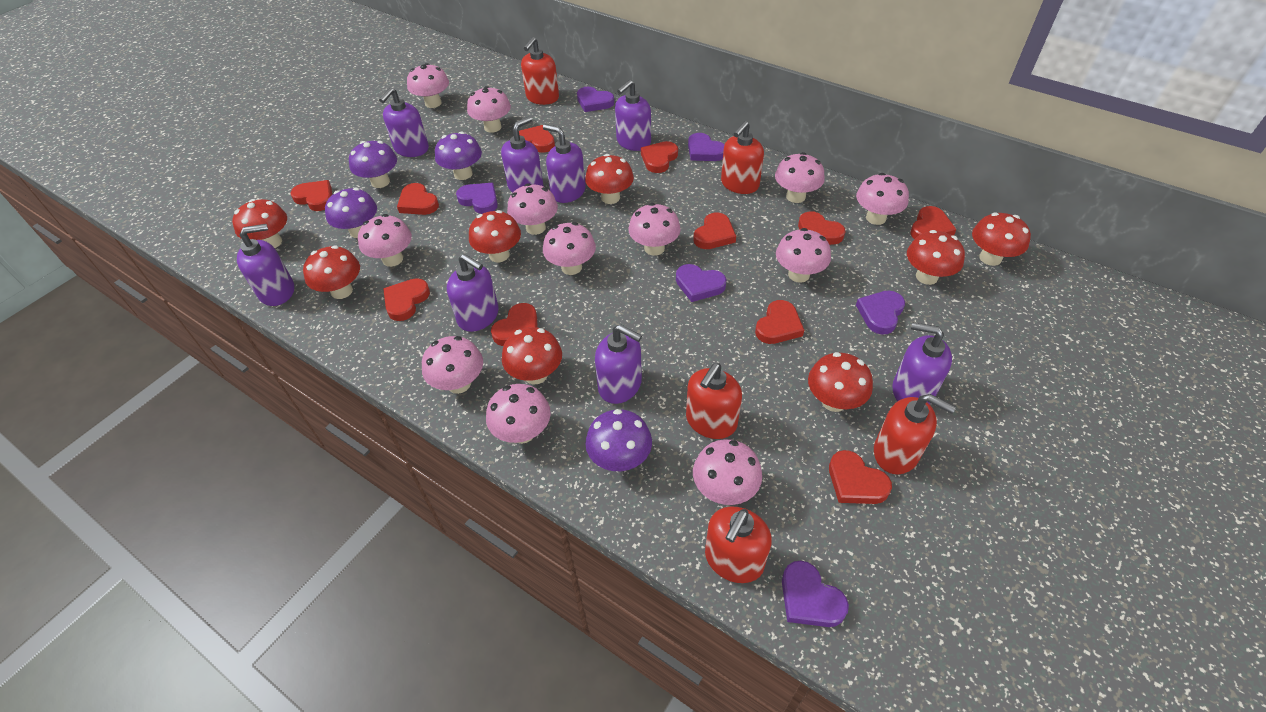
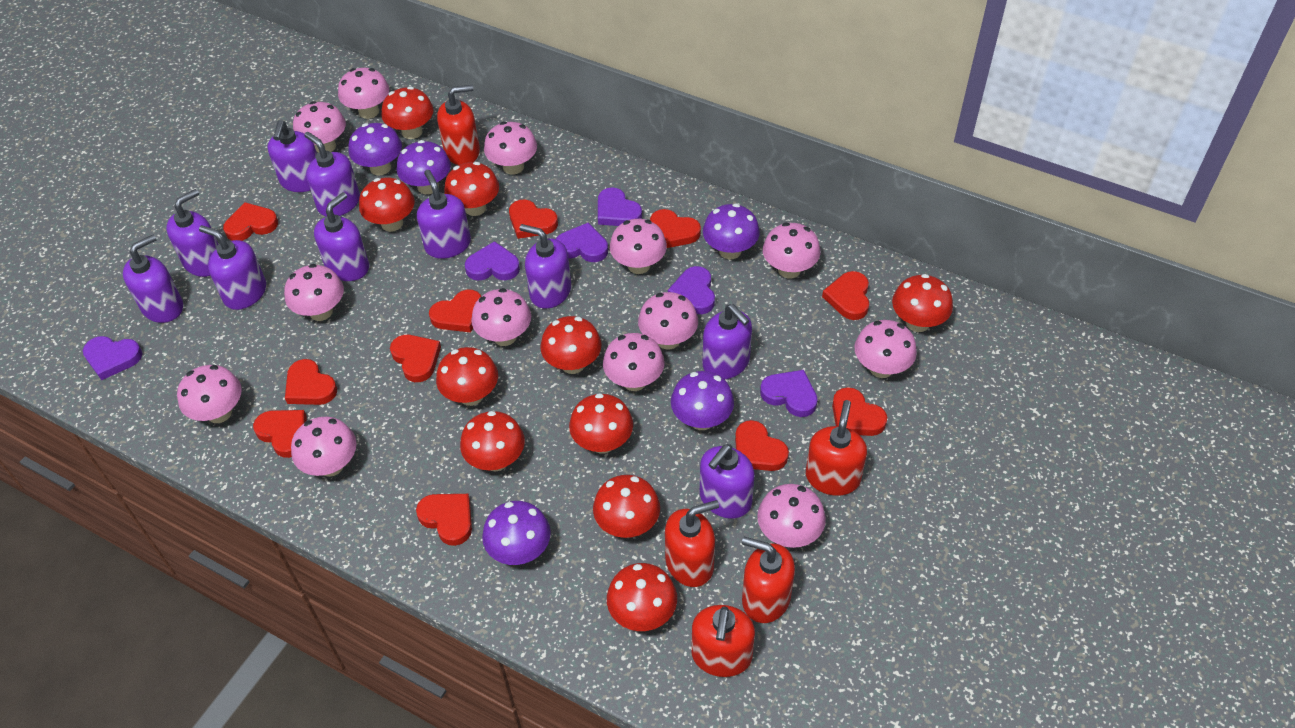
pink mushroom: [358,214,412,267] [407,63,449,108] [422,336,483,394] [467,86,511,133] [486,384,551,444] [507,183,558,235] [543,222,596,275] [628,203,681,256] [693,439,762,505] [775,152,825,203] [776,228,831,283] [856,173,909,225] = 12 -> [177,365,242,423] [284,264,344,321] [291,417,357,477] [293,101,346,153] [338,68,389,119] [471,288,531,346] [484,121,537,175] [603,333,665,391] [610,219,667,274] [638,292,698,350] [757,484,826,548] [763,222,820,279] [854,320,917,378] = 13
purple mushroom: [325,188,377,238] [349,141,397,188] [435,132,482,180] [585,409,652,471] = 4 -> [348,123,402,176] [397,140,451,194] [482,501,551,565] [671,371,734,430] [703,204,760,259] = 5
purple soap dispenser: [237,224,294,306] [379,87,429,157] [447,254,499,332] [501,116,544,193] [543,124,586,203] [595,324,642,404] [615,80,651,151] [892,322,952,404] = 8 -> [123,234,183,323] [166,189,218,277] [199,225,266,310] [267,120,317,192] [304,132,360,217] [314,192,369,281] [417,170,471,259] [520,224,571,309] [700,444,755,519] [703,304,752,379] = 10
red mushroom: [232,199,287,248] [303,245,360,299] [469,210,521,262] [502,327,562,384] [585,154,634,204] [808,352,873,412] [907,230,965,285] [972,212,1031,266] = 8 -> [359,178,415,232] [381,86,434,139] [436,347,498,406] [444,162,499,216] [460,411,525,472] [540,316,602,374] [569,393,633,454] [593,475,660,538] [607,563,677,631] [892,274,953,332] = 10

